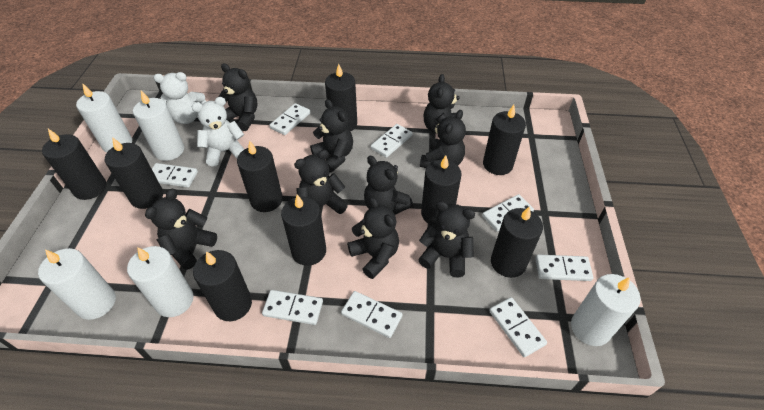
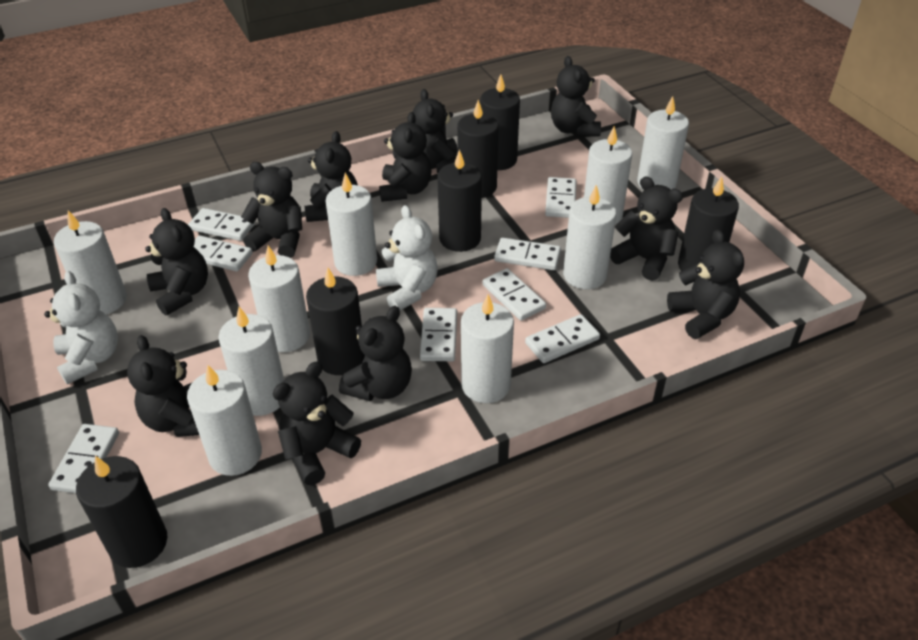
black candle: [42,129,106,200] [105,137,163,209] [193,250,252,321] [237,140,283,212] [281,194,326,266] [325,64,357,131] [421,155,462,226] [483,105,526,175] [491,206,543,278] = 9 -> [76,456,167,568] [306,268,364,375] [437,149,482,252] [457,100,499,198] [480,74,520,170] [678,176,739,271] = 6
black teddy bear: [145,189,217,270] [219,64,258,131] [294,150,348,214] [310,99,353,173] [347,197,399,279] [364,156,413,215] [418,201,475,278] [420,110,466,168] [423,74,460,133] = 9 -> [127,335,199,437] [145,208,208,315] [241,162,302,258] [273,362,361,485] [305,131,358,222] [339,306,412,401] [379,112,432,202] [413,89,457,173] [551,56,601,137] [610,177,683,281] [667,230,744,339] = 11
white candle: [38,248,116,320] [76,83,132,152] [127,246,194,317] [133,91,184,161] [571,274,641,346] = 5 -> [54,211,127,314] [187,365,262,476] [218,307,284,416] [248,246,310,352] [325,173,377,276] [461,294,514,403] [563,185,616,289] [584,126,632,224] [637,96,689,189] = 9

